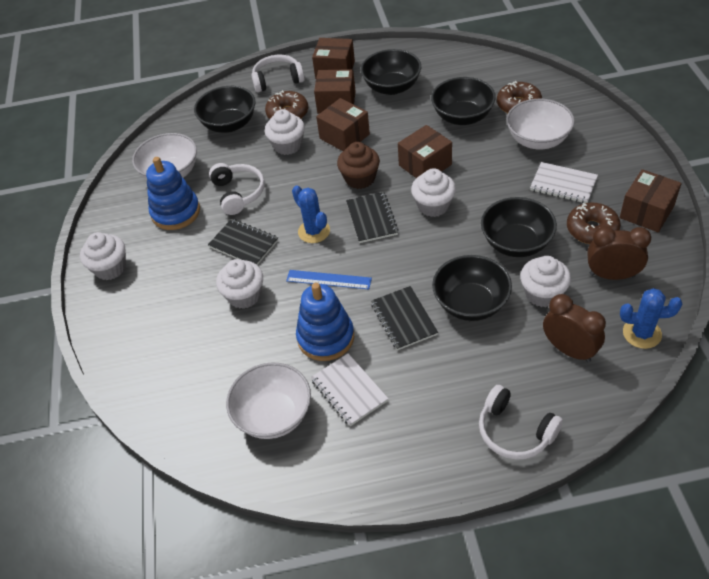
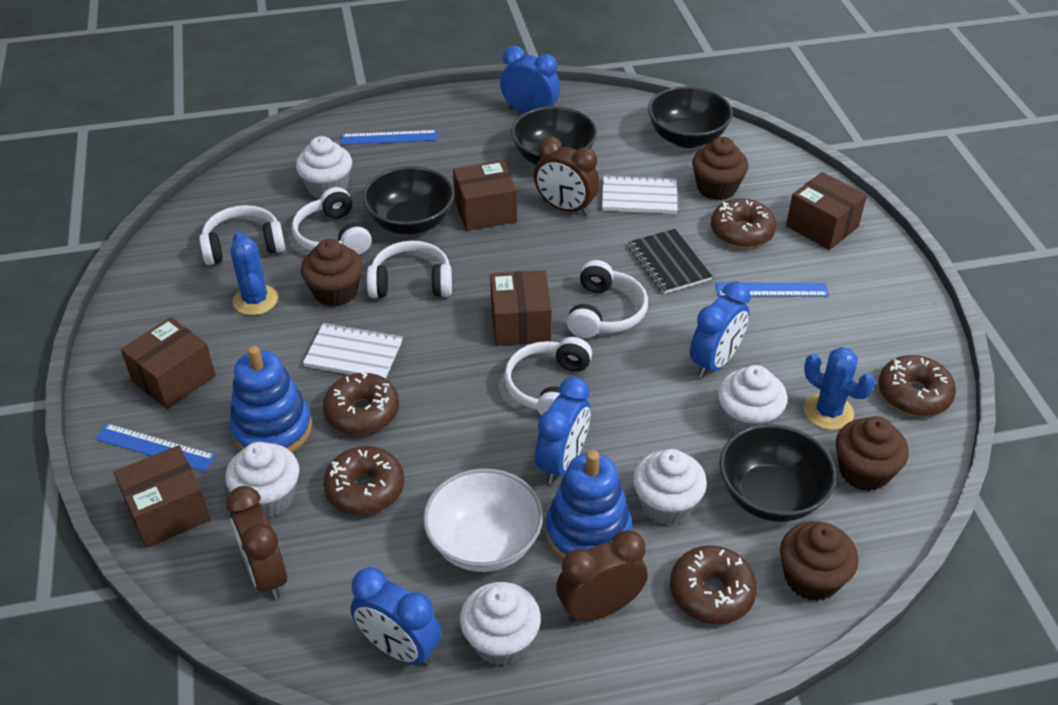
black bowl: [194,86,255,133] [361,49,421,95] [431,77,496,125] [432,255,512,321] [481,197,557,257] = 5 -> [362,166,455,235] [511,106,597,165] [648,86,733,148] [719,424,837,522] = 4
black notebook: [208,219,278,265] [346,192,399,243] [371,286,438,350] = 3 -> [628,229,712,294] = 1
blue clock: none = 0 -> [350,567,441,667] [500,46,560,114] [535,377,590,484] [690,281,751,378] = 4
blue ruler: [286,270,372,289] = 1 -> [95,423,216,472] [341,130,438,145] [716,283,829,297] = 3
brown clock: [543,294,606,362] [587,226,651,280] = 2 -> [226,486,287,600] [534,136,600,216] [556,530,648,622] = 3
brown cupcake: [337,142,380,189] = 1 -> [301,239,363,307] [692,137,749,200] [780,521,858,601] [836,416,909,491] = 4
brown donut: [265,90,308,119] [497,81,542,113] [567,203,621,244] = 3 -> [323,372,399,435] [323,446,404,515] [670,545,757,624] [711,198,776,248] [879,355,956,416] = 5
white bowl: [132,133,197,179] [226,363,311,439] [507,99,575,150] = 3 -> [423,468,543,572] = 1
white headphones: [209,163,265,215] [252,55,305,93] [479,385,563,460] = 3 -> [199,205,285,265] [292,187,372,255] [367,241,452,298] [504,337,592,415] [567,260,648,338] = 5

